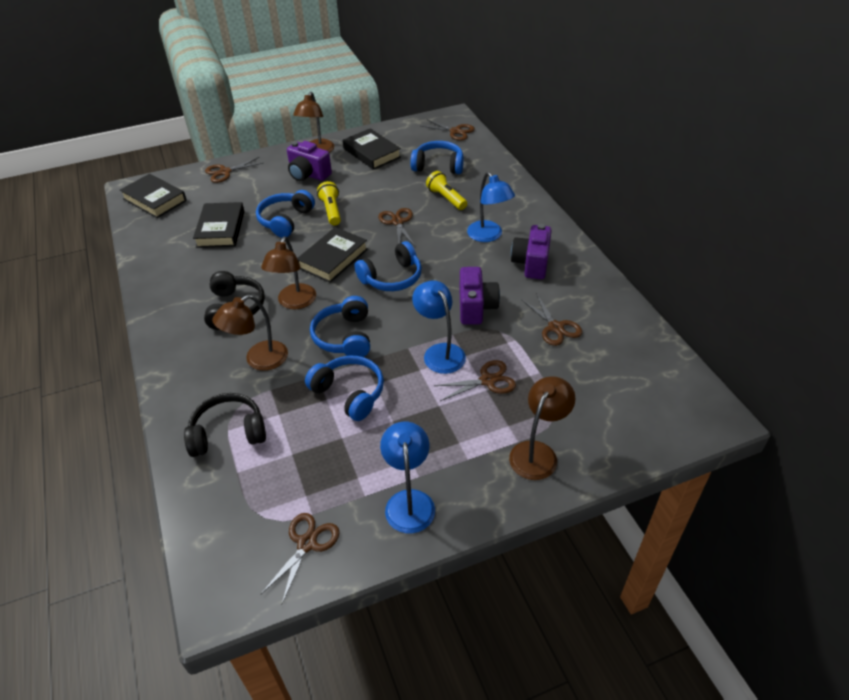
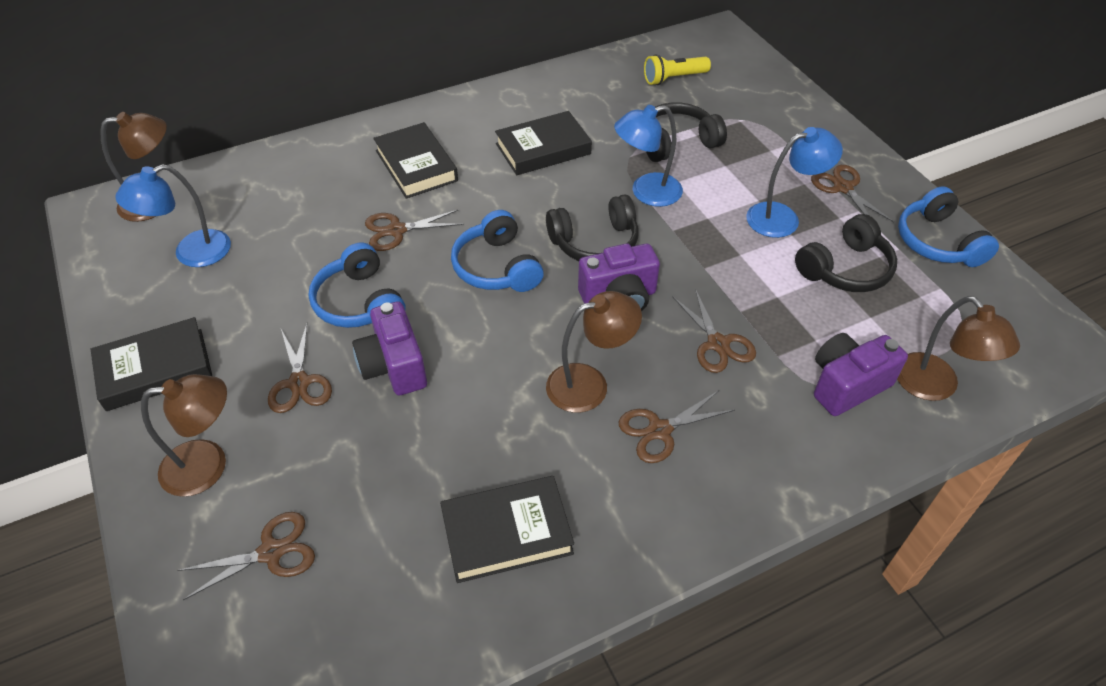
black headphones: [184,393,266,457] [204,271,265,330] = 2 -> [546,194,639,261] [646,102,727,162] [795,214,897,292] = 3
blue headphones: [256,190,315,238] [305,356,384,421] [310,296,370,357] [355,241,422,291] [410,141,464,174] = 5 -> [308,243,405,328] [451,210,544,292] [898,186,999,267] = 3
yellow flashlight: [317,181,341,225] [426,171,467,210] = 2 -> [644,54,711,85] = 1

